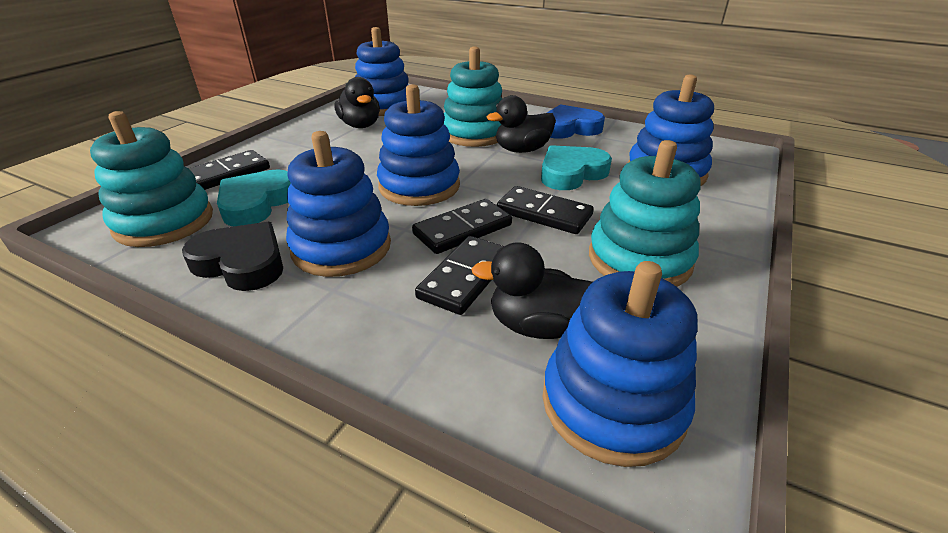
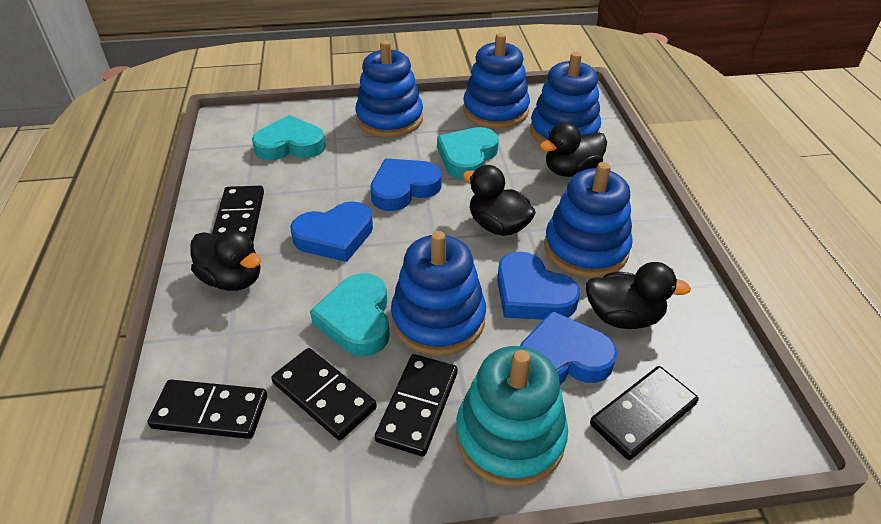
black domino: [188,150,270,190] [412,199,512,254] [415,236,504,315] [497,186,594,234] = 4 -> [148,380,267,439] [212,186,264,242] [271,348,377,440] [375,354,458,456] [590,366,699,460] = 5
black duck: [335,77,380,128] [471,243,592,339] [487,95,556,153] = 3 -> [191,230,261,291] [462,165,536,236] [540,123,607,177] [585,262,691,329] = 4
black heart: [182,222,283,291] = 1 -> none = 0
blue heart: [547,104,605,139] = 1 -> [290,201,373,262] [370,158,442,211] [497,252,580,320] [520,311,617,384] = 4
turquoise heart: [217,169,291,226] [541,145,612,190] = 2 -> [252,115,326,161] [310,273,390,356] [437,127,499,180] = 3
turquoise stacking toy: [90,111,213,247] [444,46,503,147] [589,140,701,287] = 3 -> [456,346,568,487] = 1

